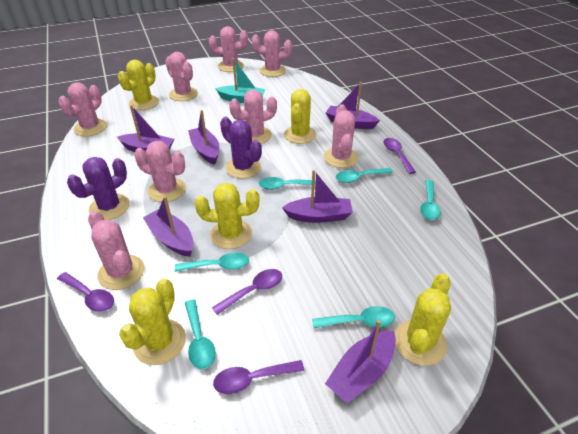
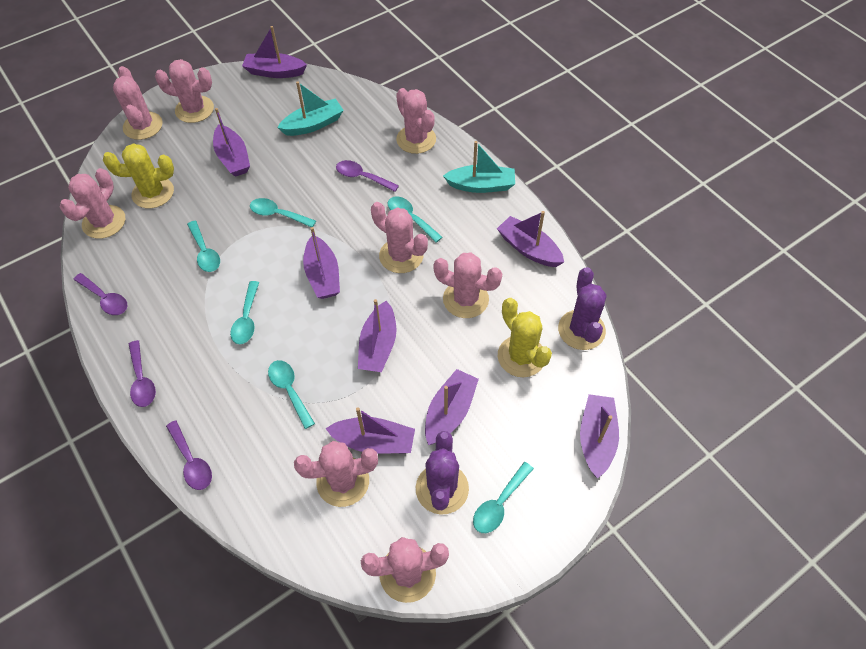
purple boat: [117,105,174,152] [143,196,194,257] [188,110,219,165] [282,170,353,223] [325,320,396,403] [326,82,380,129] = 6 -> [213,108,250,177] [242,26,307,78] [303,227,340,299] [325,407,415,454] [358,299,397,372] [425,369,479,445] [497,211,564,267] [580,394,619,479] = 8
turquoise boat: [215,58,266,103] = 1 -> [277,81,344,136] [443,141,515,193] = 2
yellow cactus: [118,60,159,110] [119,278,186,365] [195,183,260,249] [284,89,316,144] [395,274,451,366] = 5 -> [103,143,174,208] [498,298,552,377] = 2

